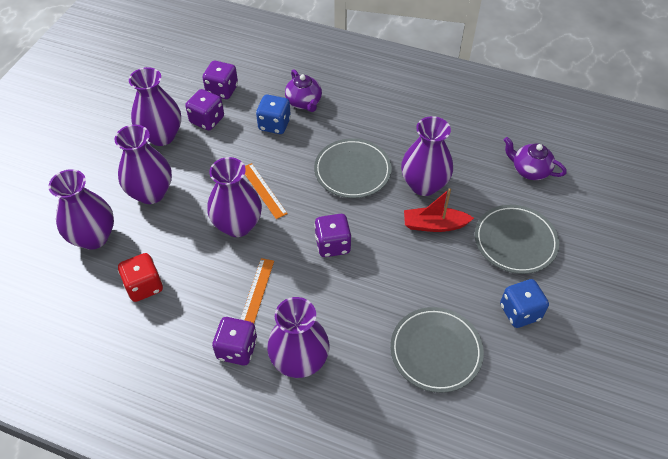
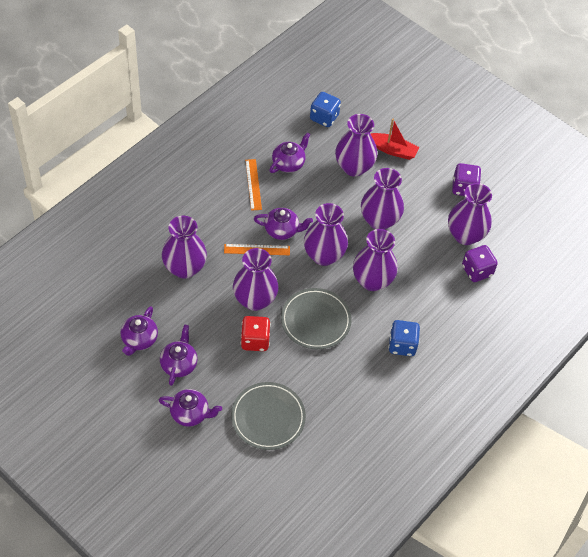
grey plate: [314,138,392,198] [390,307,484,393] [475,205,559,274] = 3 -> [231,382,306,450] [281,288,352,349] = 2
purple dice: [185,89,224,130] [203,61,238,99] [212,317,257,365] [314,214,352,257] = 4 -> [452,163,481,196] [462,245,498,282] = 2
purple teapot: [285,69,322,112] [504,137,567,180] = 2 -> [120,306,158,356] [159,389,222,427] [160,325,198,386] [254,208,313,240] [269,132,311,173] = 5
purple vase: [48,169,114,250] [114,125,172,204] [129,67,181,146] [207,157,262,237] [267,297,329,378] [401,116,453,196] = 6 -> [162,216,207,279] [233,248,278,311] [304,203,348,266] [335,114,377,177] [353,229,398,291] [361,168,404,230] [448,183,492,245] = 7

